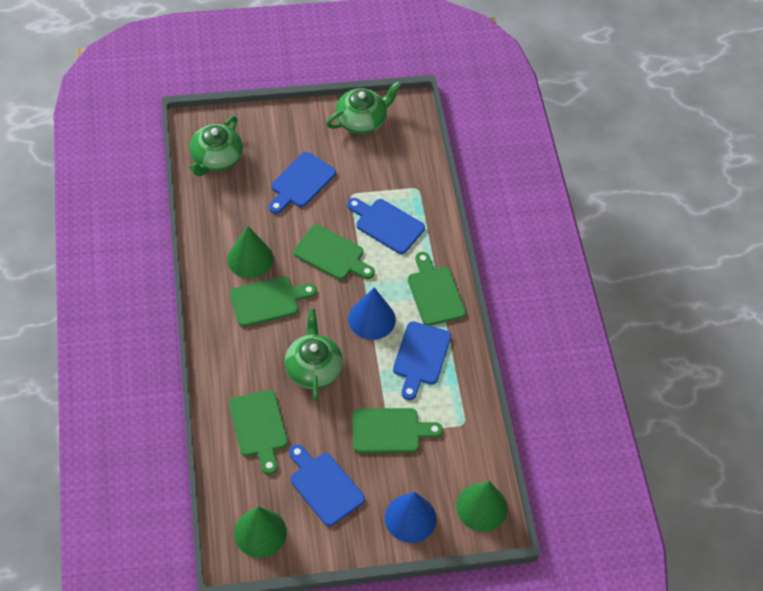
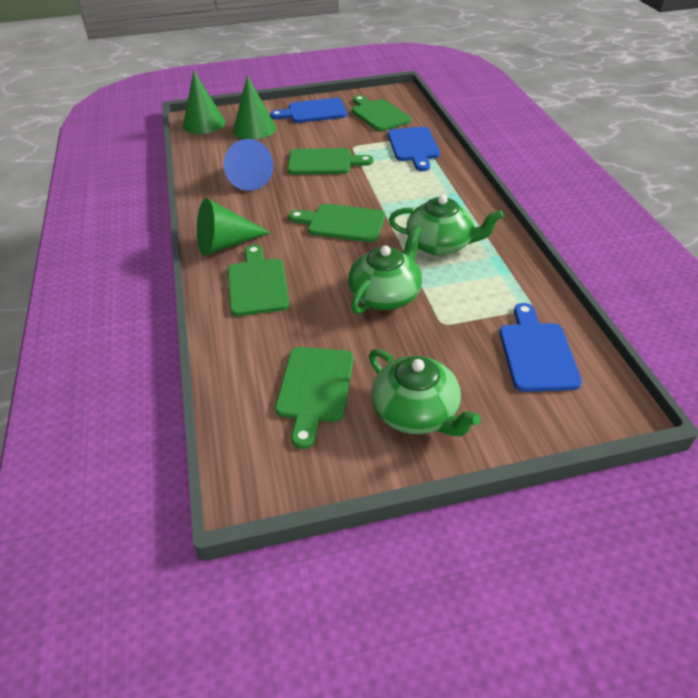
blue cone: [348,287,396,340] [385,492,437,543] = 2 -> [224,139,273,191] = 1
blue cutting board: [269,152,336,214] [289,444,365,526] [347,198,425,254] [393,321,451,400] = 4 -> [270,98,347,123] [388,127,440,171] [500,303,582,392] = 3

